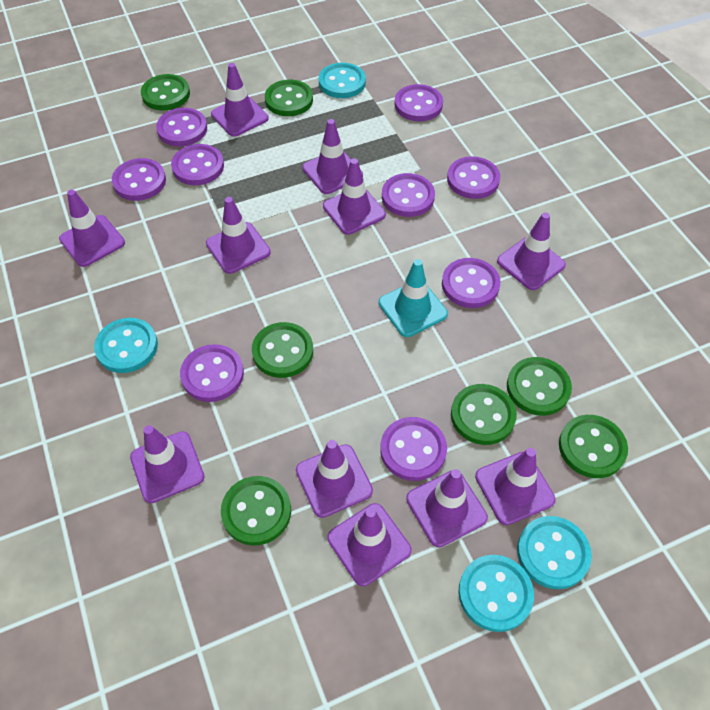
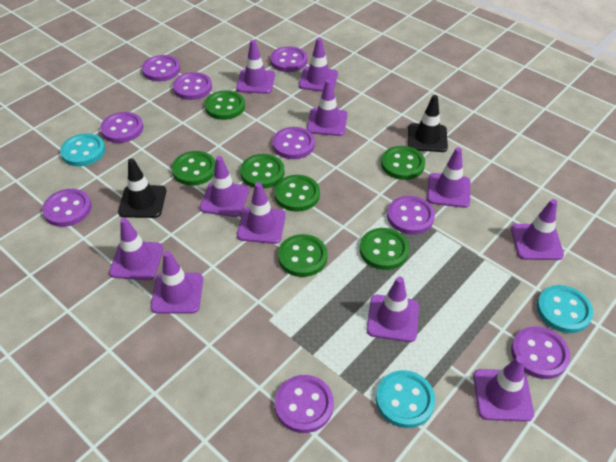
black traffic cone: none = 0 -> [118,158,166,218] [408,95,448,152] = 2
turquoise button: [94,318,158,373] [319,63,366,98] [458,555,534,632] [517,516,592,589] = 4 -> [60,133,105,166] [376,370,435,428] [537,285,593,333] = 3
turquoise traffic cone: [379,259,448,337] = 1 -> none = 0

